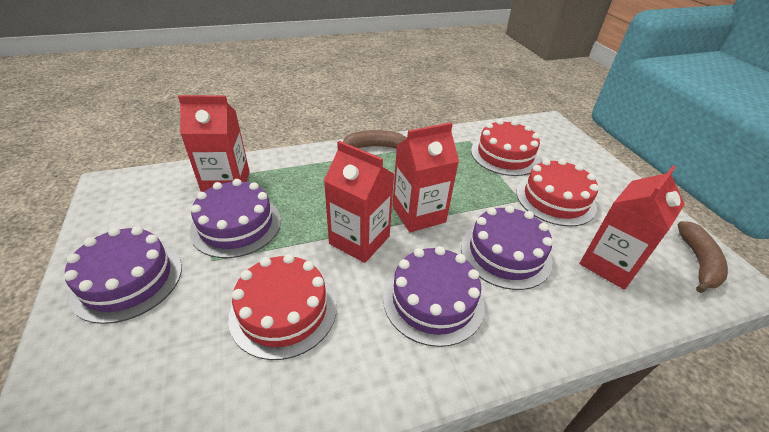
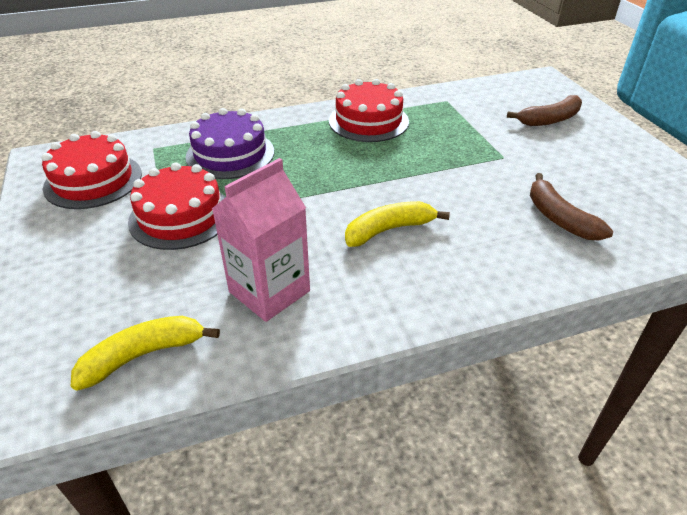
pink carton: none = 0 -> [212,158,310,322] = 1
purple cake: [64,226,182,324] [190,179,281,258] [383,246,485,347] [461,205,553,290] = 4 -> [186,108,274,179] = 1
red carton: [178,95,250,192] [324,141,394,263] [392,122,459,232] [580,166,685,290] = 4 -> none = 0
yellow banana: none = 0 -> [71,316,220,391] [345,201,450,247] = 2

